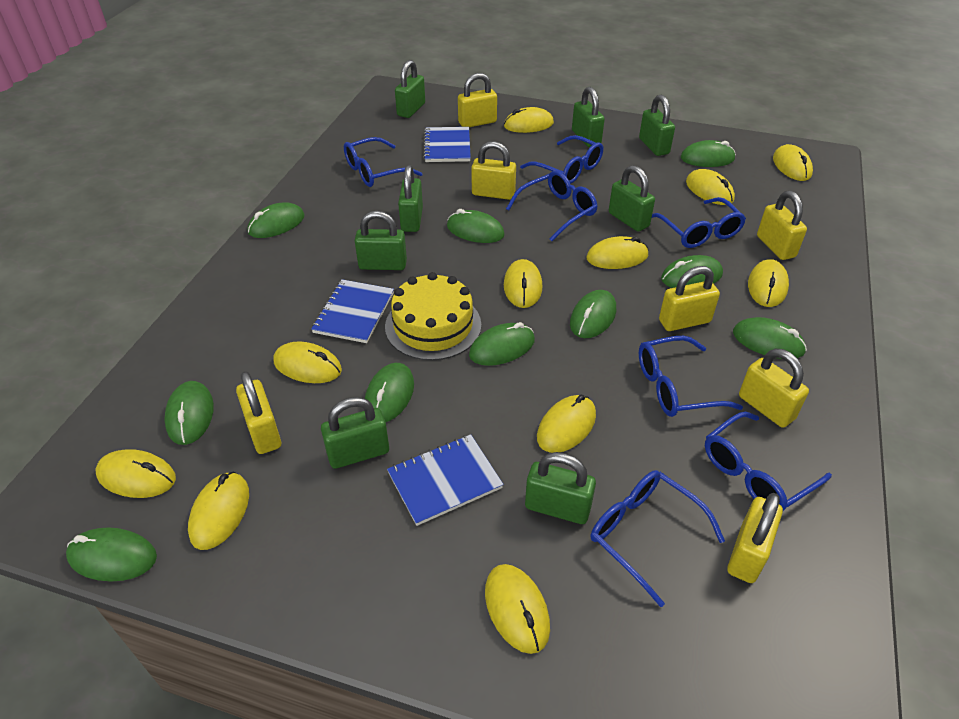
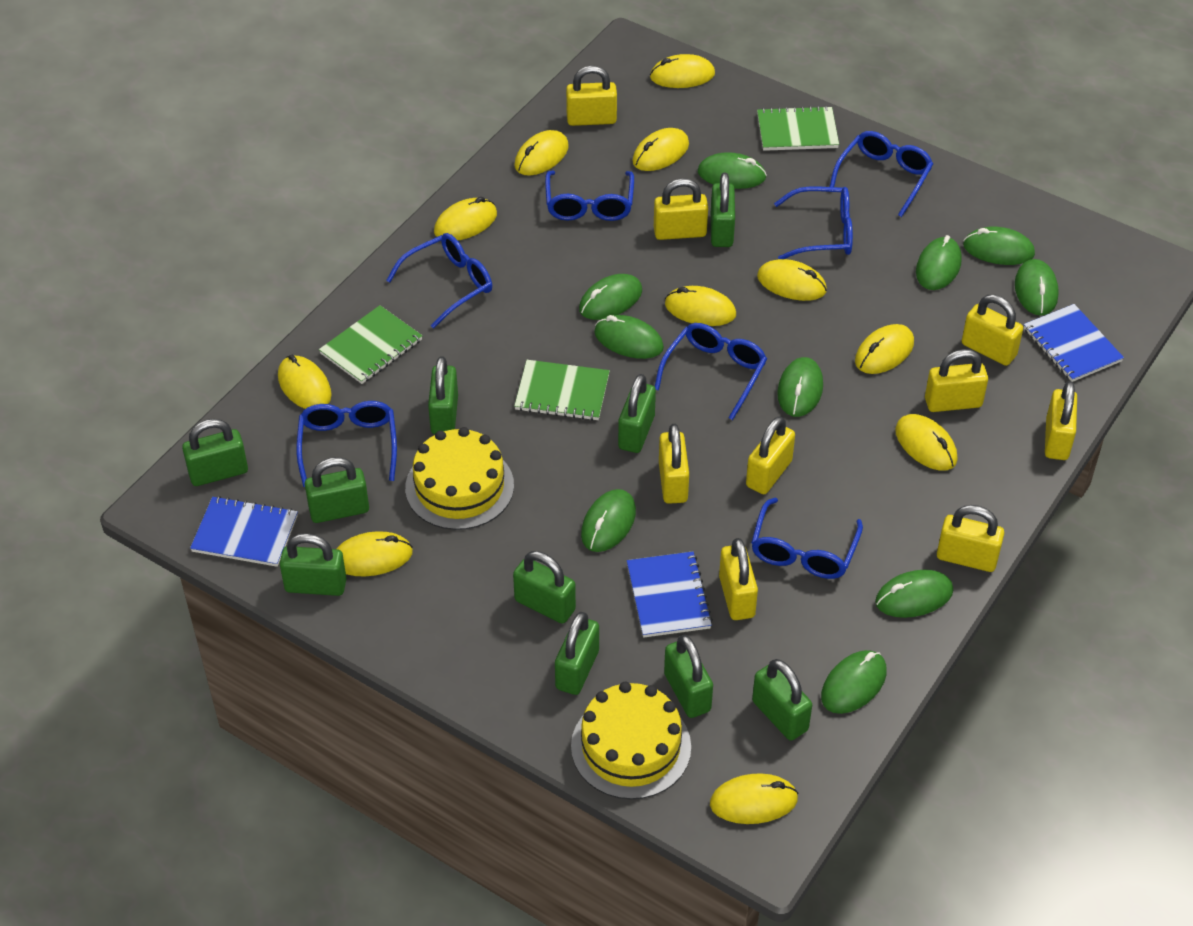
green notebook: none = 0 -> [319,305,423,384] [514,360,610,421] [757,106,839,151] = 3
green padlock: [321,397,389,469] [355,211,407,270] [395,60,425,118] [398,165,423,232] [525,452,596,524] [572,87,605,147] [609,165,655,232] [639,95,675,156] = 8 -> [182,419,248,486] [280,533,347,596] [305,457,369,523] [428,356,458,434] [513,551,576,624] [555,612,599,695] [618,374,656,453] [664,635,713,718] [711,173,735,247] [752,659,812,741] = 10
yellow cake: [385,272,481,360] = 1 -> [405,427,514,530] [571,682,691,799] = 2
yellow padlock: [236,371,281,454] [458,73,497,127] [471,141,516,200] [659,266,720,331] [727,493,783,583] [739,349,809,428] [757,191,807,260] = 7 -> [566,66,617,126] [654,178,708,240] [659,424,689,504] [719,538,758,620] [746,416,795,494] [925,349,988,412] [937,505,1004,572] [962,295,1023,366] [1045,381,1077,460] = 9

